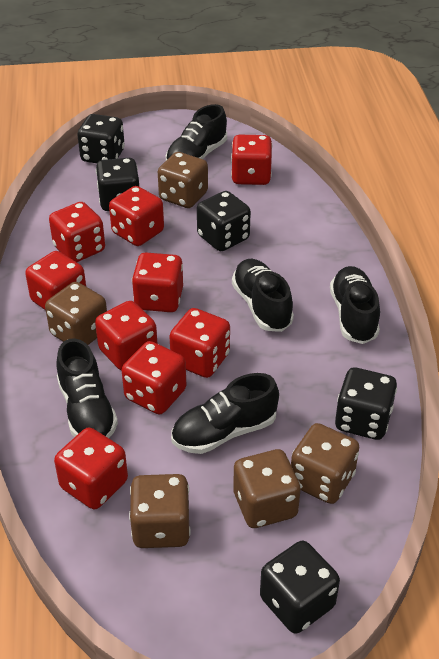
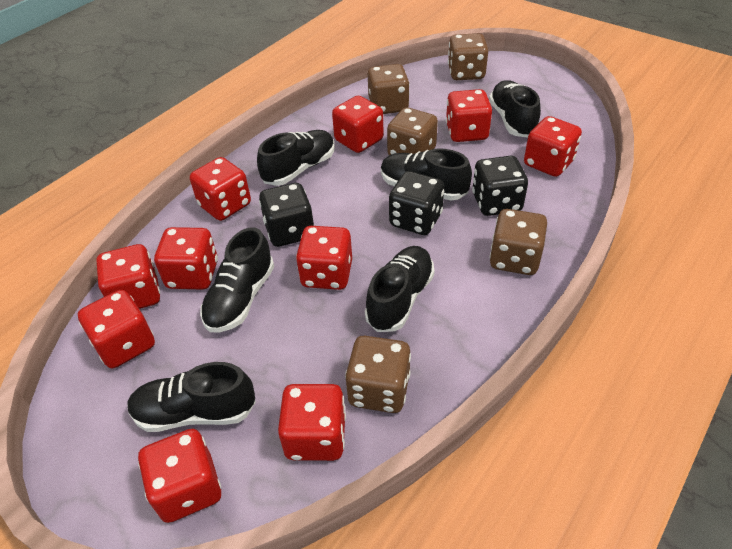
black dice: [77,114,125,163] [96,158,139,211] [197,191,251,251] [260,541,340,634] [335,367,397,440] = 5 -> [259,183,314,247] [389,171,444,235] [472,156,528,216] = 3
black shoe: [56,338,118,438] [166,104,227,160] [171,373,279,454] [232,259,294,332] [330,266,380,344] = 5 -> [127,362,256,432] [200,227,274,332] [257,130,335,186] [365,246,435,332] [381,148,472,201] [489,80,541,138] = 6
red dice: [25,251,86,310] [49,202,105,262] [54,427,128,509] [95,301,157,371] [109,186,164,246] [122,341,186,414] [132,252,183,312] [169,308,230,378] [231,135,272,185] = 9 -> [78,290,155,368] [96,244,160,309] [138,429,221,523] [154,227,218,290] [190,157,251,221] [278,384,346,461] [296,226,352,290] [332,96,384,153] [446,89,492,142] [524,116,582,177] = 10

